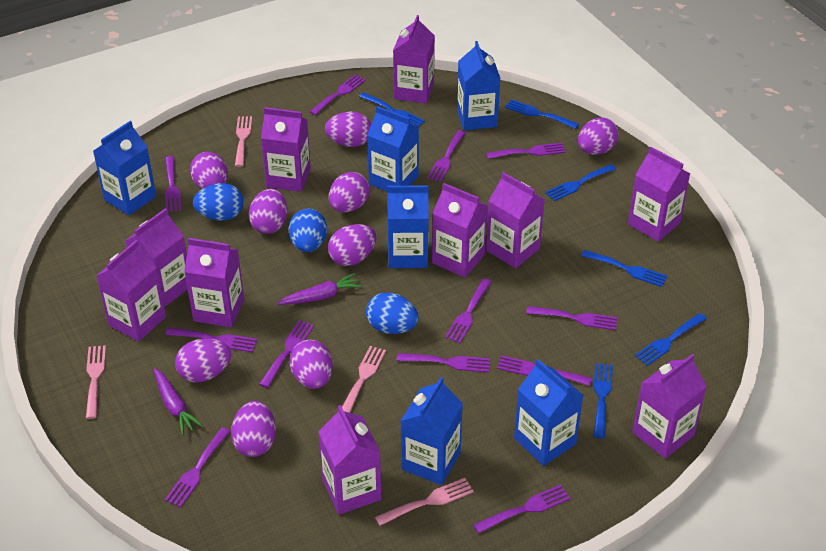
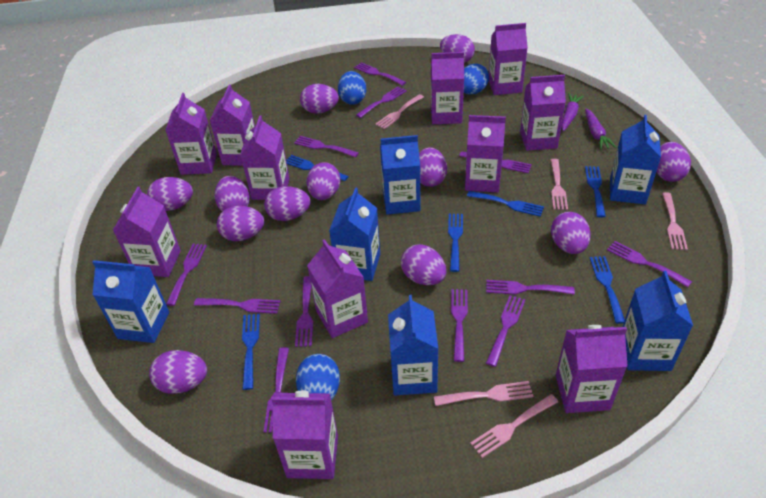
pink fork: [86,345,106,419] [235,116,252,167] [342,346,386,413] [375,478,474,526] = 4 -> [375,94,424,129] [434,381,533,406] [470,394,558,458] [550,159,568,210] [662,192,688,250] = 5
purple carton: [97,240,166,342] [125,208,188,307] [184,238,244,328] [261,107,311,192] [318,405,381,515] [393,15,435,103] [432,183,488,278] [486,172,545,268] [628,146,690,242] [632,354,707,459] = 10 -> [113,187,181,277] [166,93,217,175] [209,85,255,166] [240,116,290,200] [271,391,338,479] [307,239,368,338] [431,52,464,124] [465,115,506,192] [489,23,528,95] [520,75,566,151] [556,325,627,413] = 11
purple egg: [175,338,231,383] [190,152,228,189] [231,401,276,457] [249,189,287,234] [289,339,333,389] [325,111,371,147] [328,224,376,266] [329,172,370,212] [578,117,619,155] = 9 -> [147,177,193,211] [149,350,207,394] [215,176,250,212] [217,206,264,241] [264,186,310,221] [300,84,339,114] [307,162,340,200] [401,244,446,285] [419,148,447,187] [440,34,475,63] [551,212,591,254] [656,142,691,182] = 12

